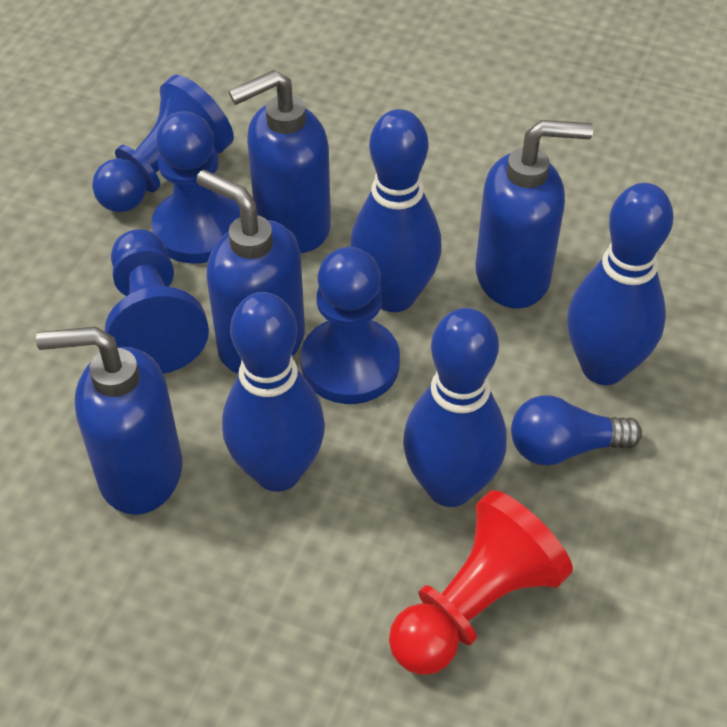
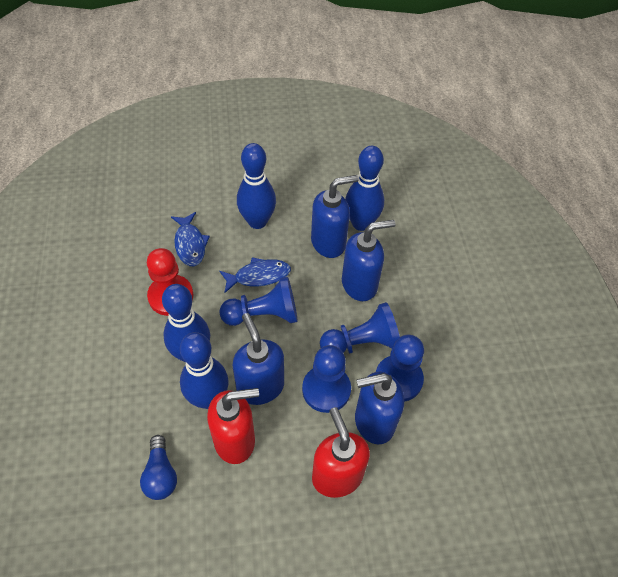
blue fish: none = 0 -> [171,212,210,266] [219,257,291,293] = 2
red soap dispenser: none = 0 -> [207,388,259,464] [312,407,370,498] = 2

